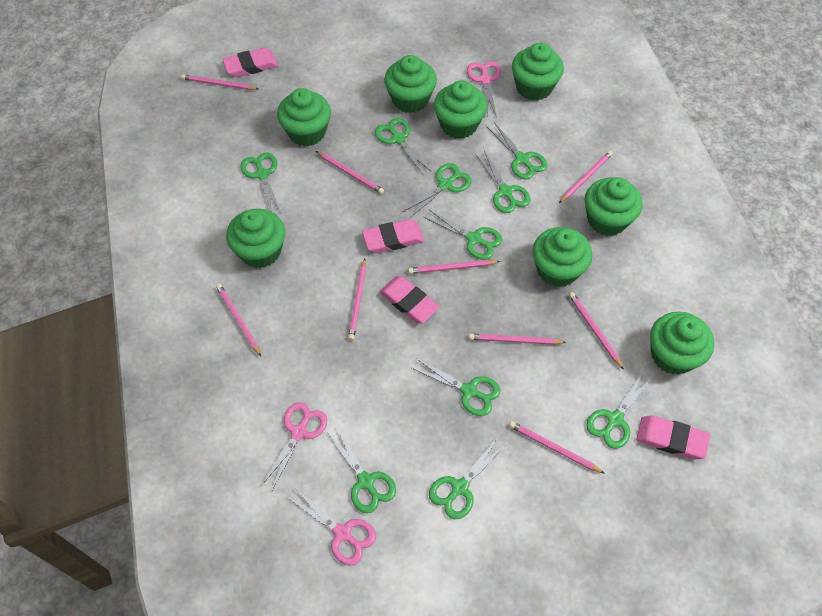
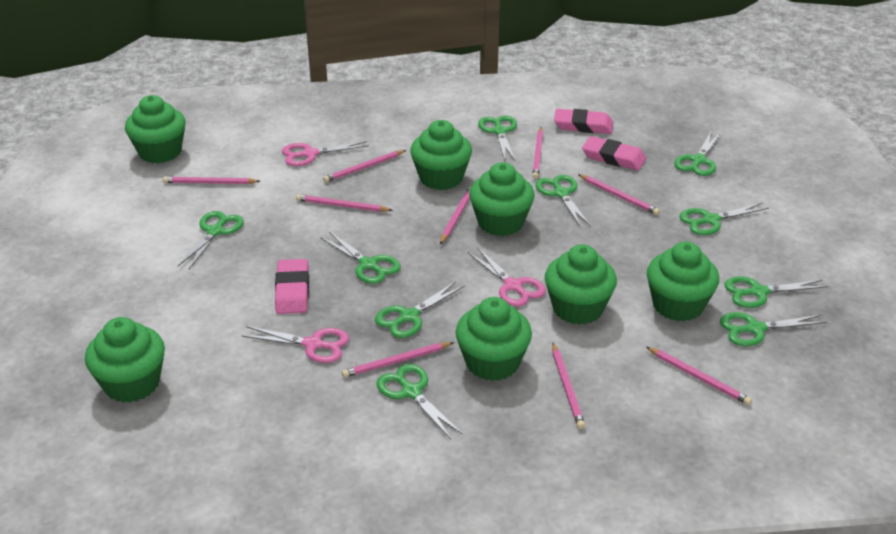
green cupcake: [226,209,285,268] [277,88,331,147] [384,55,437,113] [434,81,487,139] [512,43,564,101] [533,227,592,287] [585,177,643,236] [650,312,714,375] = 8 -> [85,317,165,403] [125,95,186,163] [410,120,472,190] [456,297,532,381] [469,162,534,236] [545,244,617,325] [647,242,719,321] = 7
pink eraser: [222,48,278,77] [362,219,424,253] [379,276,440,323] [636,415,710,459] = 4 -> [275,259,309,314] [554,109,613,134] [582,136,646,170] = 3

